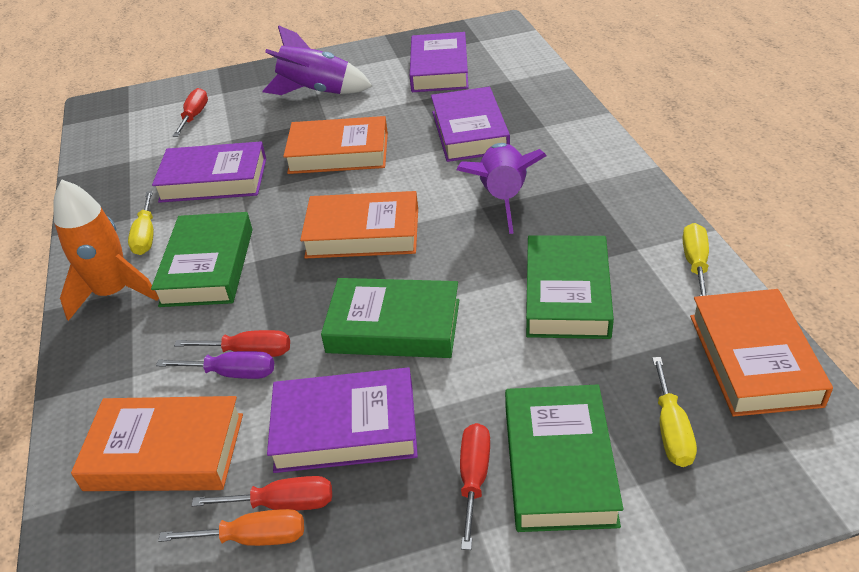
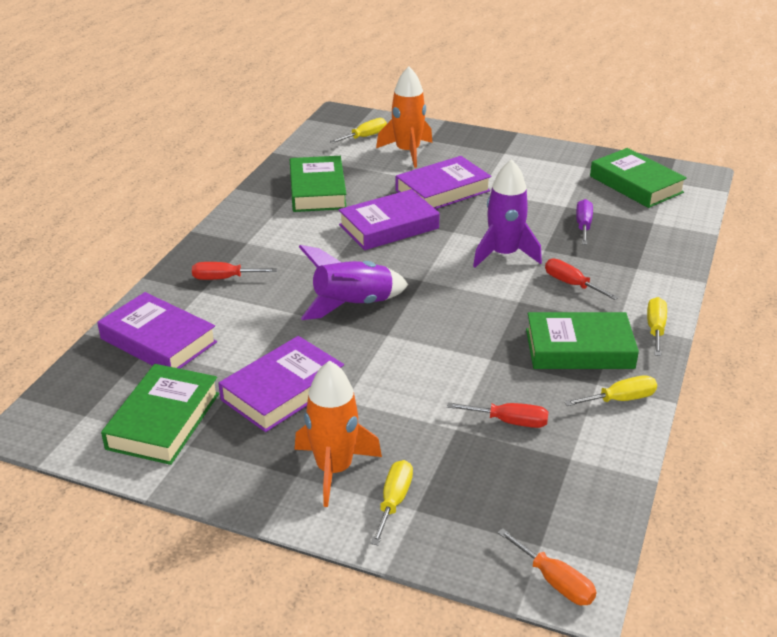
orange book: [71,396,243,491] [283,116,388,174] [300,191,418,259] [690,289,833,417] = 4 -> none = 0
orange rocket: [53,180,159,321] = 1 -> [295,360,382,507] [376,67,432,168] = 2
red screwdriver: [173,88,208,137] [174,330,290,357] [191,476,332,511] [460,423,490,550] = 4 -> [192,262,277,280] [447,402,549,428] [545,258,619,300] = 3
yellow screwdriver: [128,191,154,255] [652,357,697,467] [683,223,709,296] = 3 -> [330,118,387,143] [371,460,413,545] [564,376,657,406] [647,297,667,356] = 4

